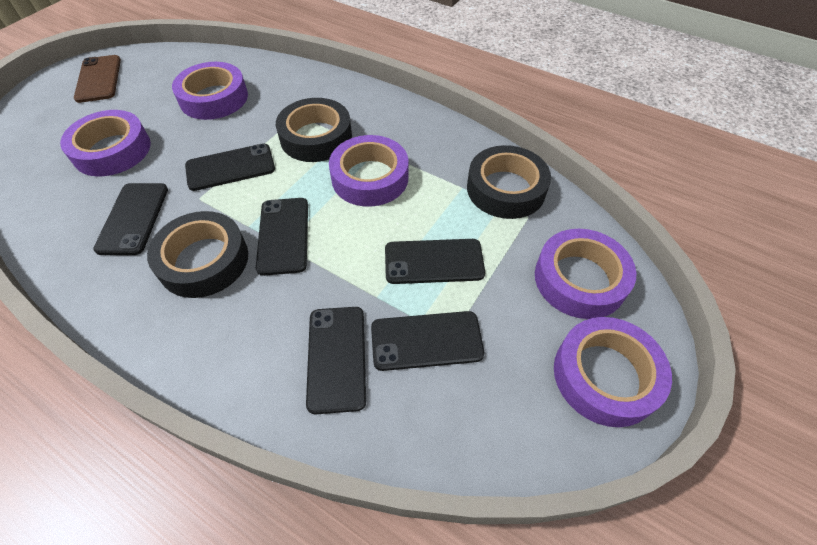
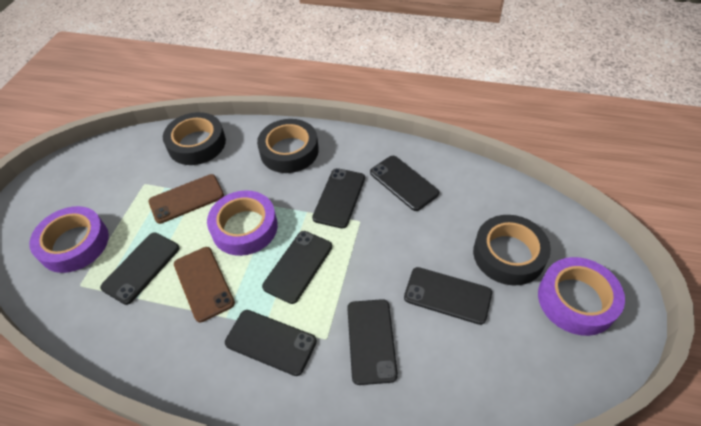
black phone: [93,183,168,255] [185,144,275,191] [256,198,308,276] [306,307,366,414] [371,311,484,371] [385,239,485,284] = 6 -> [100,232,179,305] [225,310,317,376] [262,231,332,304] [312,168,365,229] [347,299,398,385] [370,156,439,211] [404,267,492,325] = 7
brown phone: [74,55,121,103] = 1 -> [149,174,224,224] [174,247,235,322] = 2
purple tape: [60,110,151,176] [172,62,248,120] [329,135,408,207] [535,229,636,319] [554,317,672,427] = 5 -> [29,206,109,273] [207,190,278,256] [538,257,625,336] = 3

